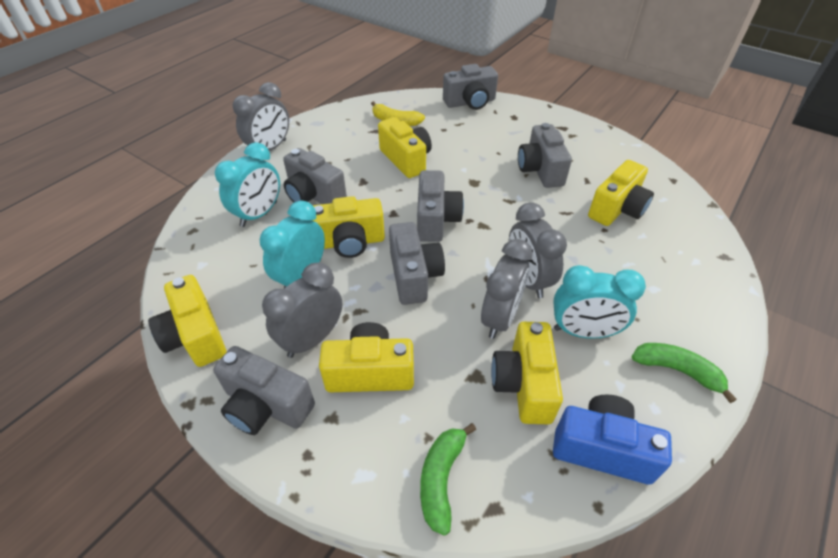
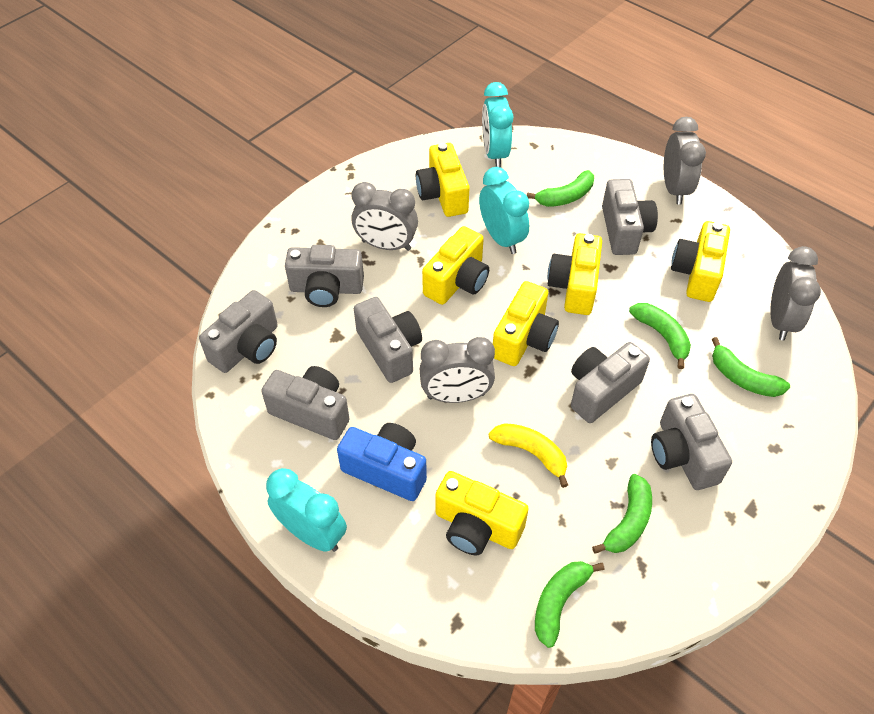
green banana: [420,423,476,536] [631,343,736,403] = 2 -> [527,170,594,207] [535,561,604,648] [592,474,652,554] [629,303,691,369] [712,337,790,397] = 5
grey camera: [213,346,315,435] [283,148,347,204] [389,222,445,305] [417,170,464,242] [443,64,498,110] [518,123,572,188] = 6 -> [199,290,278,373] [261,366,350,440] [285,245,364,307] [354,297,422,383] [571,342,650,423] [602,179,658,255] [651,394,732,490] = 7

